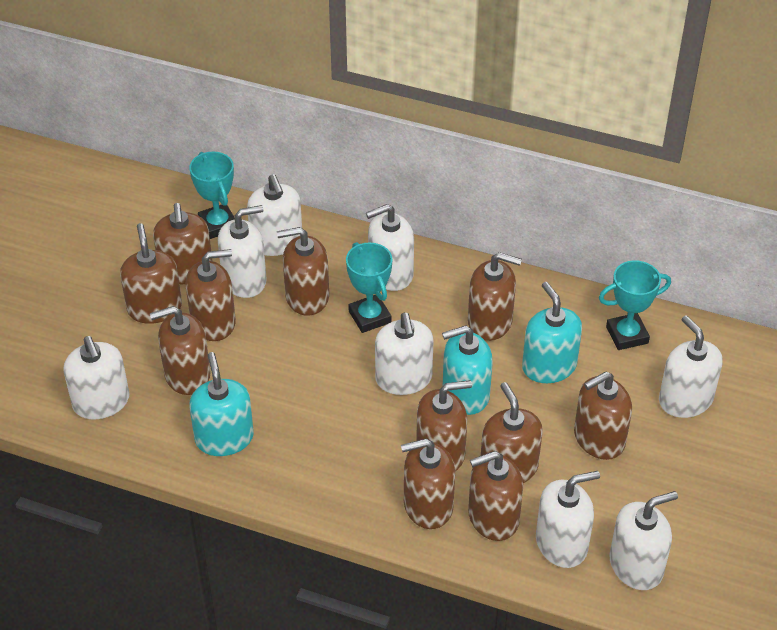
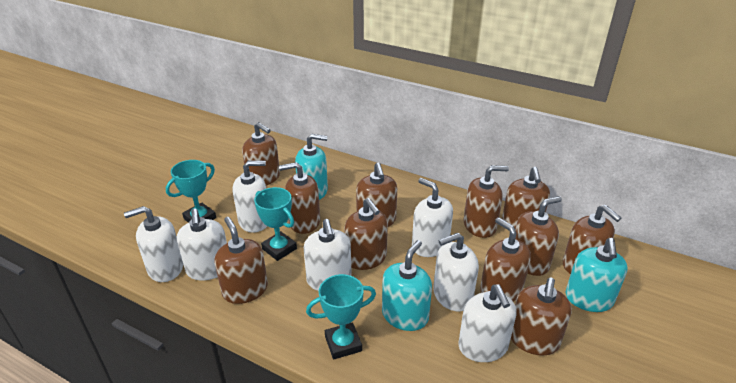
white soap dispenser: [63,336,129,419] [218,205,267,298] [247,174,302,256] [366,204,414,291] [375,313,433,395] [536,471,600,568] [609,491,678,590] [659,315,723,418] = 8 -> [124,206,183,282] [177,208,227,280] [233,161,267,233] [304,219,352,291] [412,178,453,257] [433,233,479,311] [458,284,517,362] = 7

